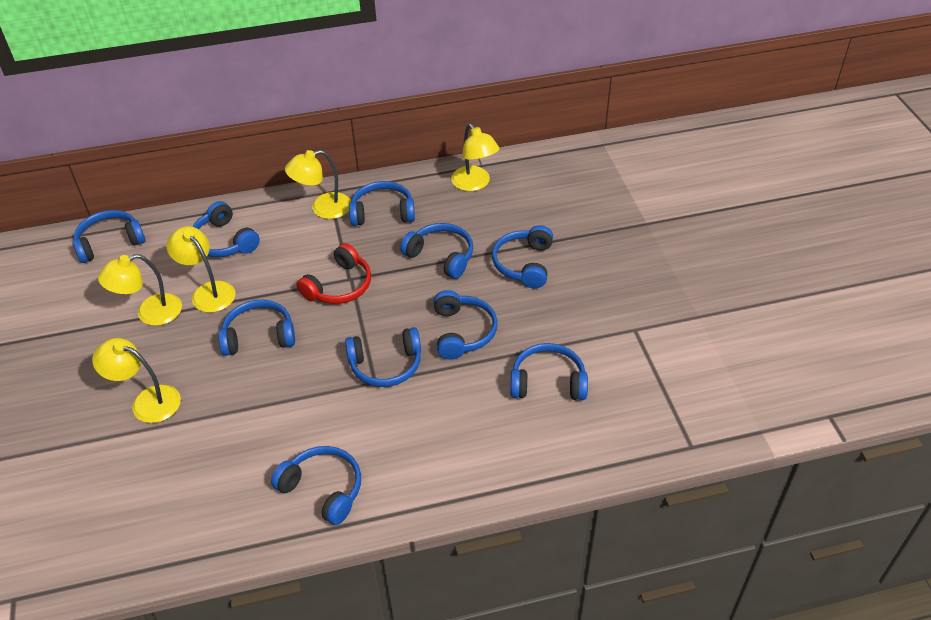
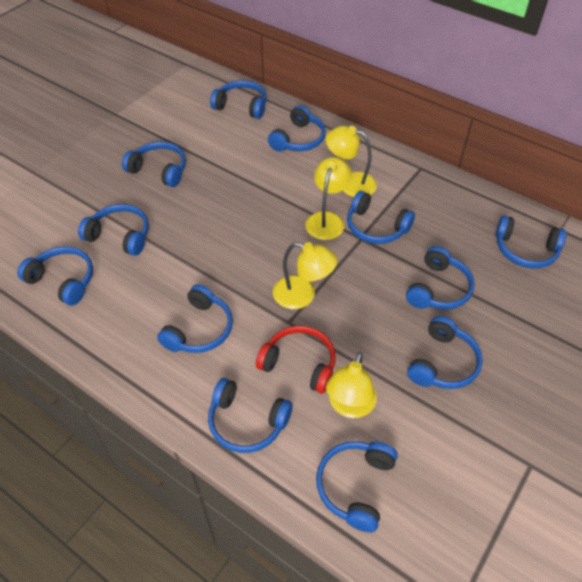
blue headphones: [73,210,145,263] [192,201,260,257] [218,300,295,356] [271,446,361,525] [345,327,421,387] [349,181,415,226] [400,223,473,279] [434,290,498,360] [492,225,553,288] [510,343,588,400] = 10 -> [17,246,93,306] [78,204,149,256] [122,141,186,187] [157,284,233,353] [208,378,293,453] [210,80,267,119] [268,105,326,152] [316,441,398,532] [347,191,415,244] [406,246,475,310] [407,316,483,389] [496,215,567,268] = 12
yellow lamp: [92,338,181,423] [98,254,182,326] [166,226,235,313] [285,150,351,219] [451,124,499,191] = 5 -> [273,242,337,309] [305,157,352,240] [326,126,377,197] [326,352,377,418] = 4

